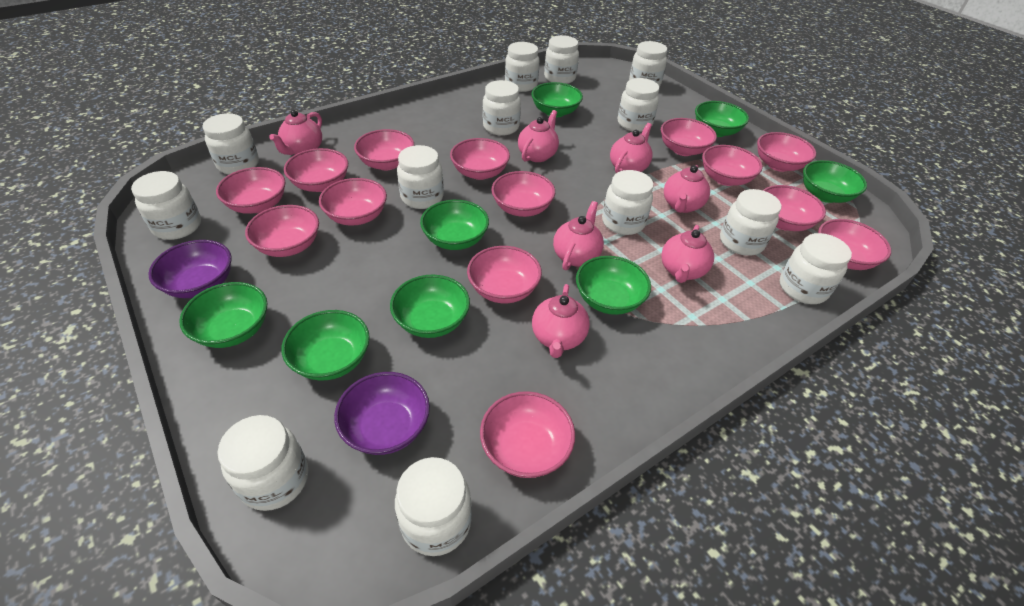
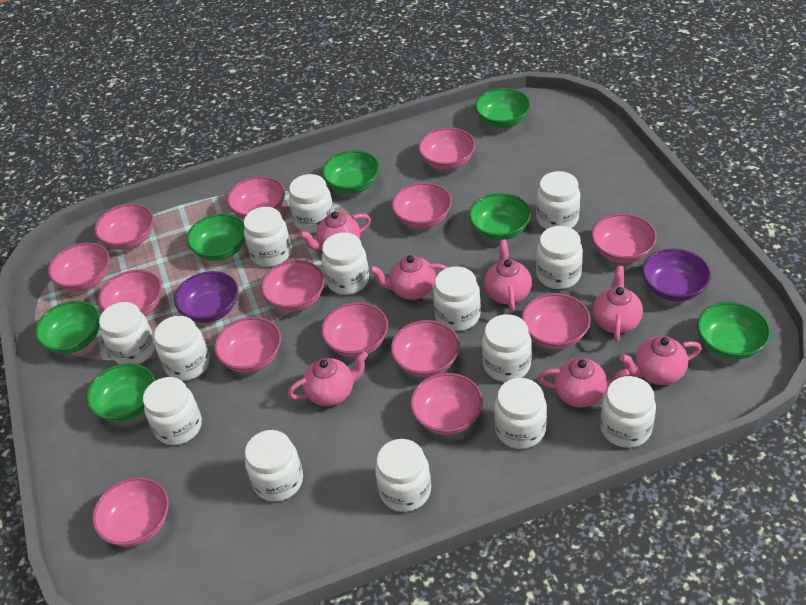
green bowl: [179,282,267,348] [282,310,370,380] [390,275,470,338] [420,200,489,250] [531,82,583,117] [576,256,651,315] [695,101,749,137] [803,160,867,203] = 8 -> [35,301,100,354] [86,363,155,422] [186,213,245,261] [322,150,380,194] [469,193,531,241] [475,88,530,128] [697,302,771,360] = 7
white jar: [131,171,201,240] [202,113,259,174] [217,415,308,511] [395,457,472,556] [397,145,444,209] [483,80,521,136] [505,42,540,92] [544,35,579,84] [602,170,654,235] [618,78,659,132] [629,41,667,87] [720,189,781,256] [780,233,852,304] = 13 -> [99,302,155,364] [143,377,202,445] [154,316,210,381] [244,207,291,267] [245,430,303,502] [289,174,334,233] [322,232,369,295] [375,439,431,512] [433,266,481,331] [482,314,532,382] [494,378,547,449] [536,171,580,229] [536,226,583,289] [600,376,656,448] = 14

